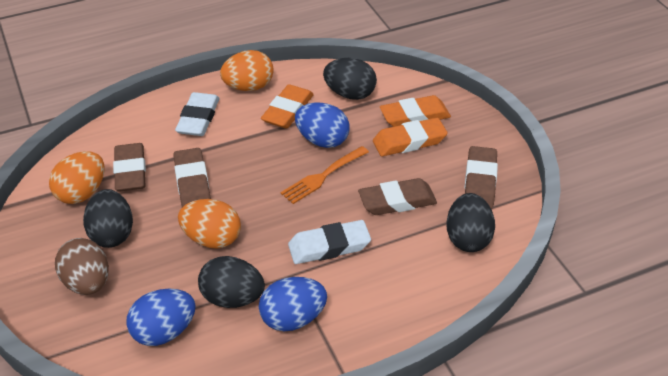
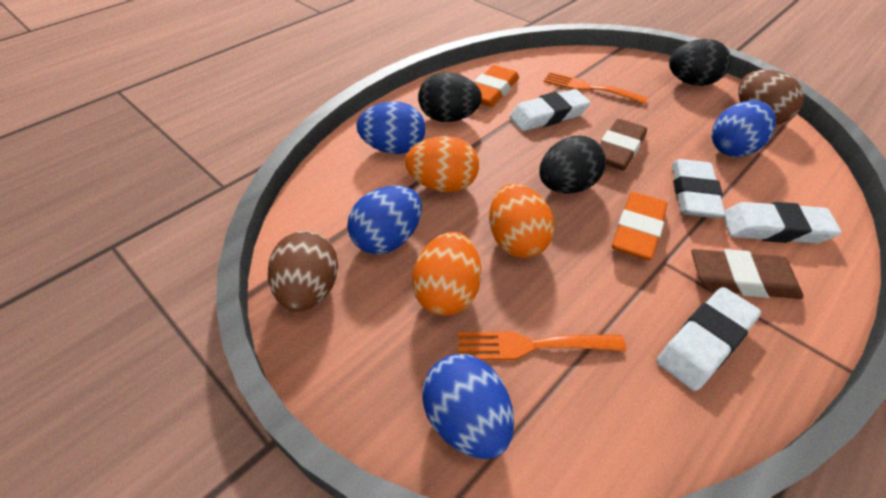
black egg: [83,189,133,248] [198,256,265,308] [323,58,377,100] [446,193,495,252] = 4 -> [418,72,482,122] [539,136,606,194] [669,39,731,86] = 3
blue egg: [126,289,196,346] [259,277,327,331] [295,103,349,148] = 3 -> [347,185,422,254] [356,101,426,154] [422,354,514,459] [712,100,776,157] = 4
brown egg: [55,238,109,295] = 1 -> [268,231,338,312] [738,70,804,124] = 2
brown eraser: [113,143,146,192] [173,148,211,207] [358,178,437,215] [464,146,498,209] = 4 -> [600,119,647,170] [691,249,804,299] = 2
orange eraser: [261,84,314,129] [373,118,447,156] [380,95,451,127] = 3 -> [474,65,519,107] [612,192,667,260] = 2
orange fork: [281,146,369,204] = 1 -> [458,331,626,360] [543,72,648,104] = 2
white eraser: [175,92,219,136] [288,220,371,264] = 2 -> [509,89,591,131] [657,287,761,391] [672,159,725,218] [723,202,842,243] = 4

